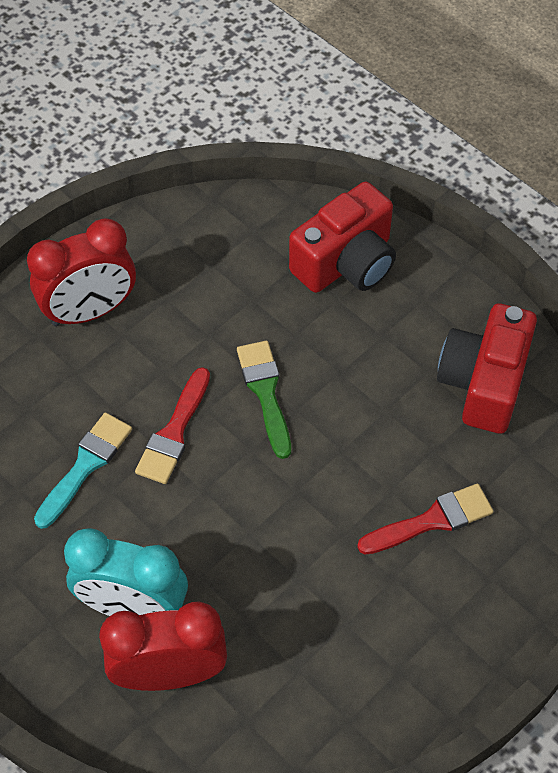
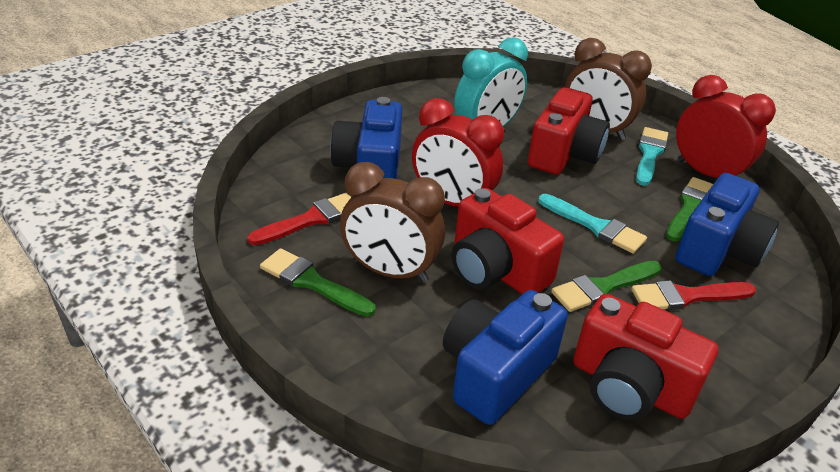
blue camera: none = 0 -> [330,97,402,179] [443,290,568,425] [675,173,779,276] = 3
brown clock: none = 0 -> [340,162,445,283] [565,38,652,140] = 2
green brush: [237,341,291,459] = 1 -> [260,248,376,317] [551,261,662,312] [666,177,713,242] = 3
red camera: [289,182,396,293] [437,303,537,434] = 2 -> [452,188,564,294] [528,87,610,175] [573,294,718,421] = 3
turquoise brush: [34,413,132,529] = 1 -> [538,194,647,254] [636,127,668,186] = 2

